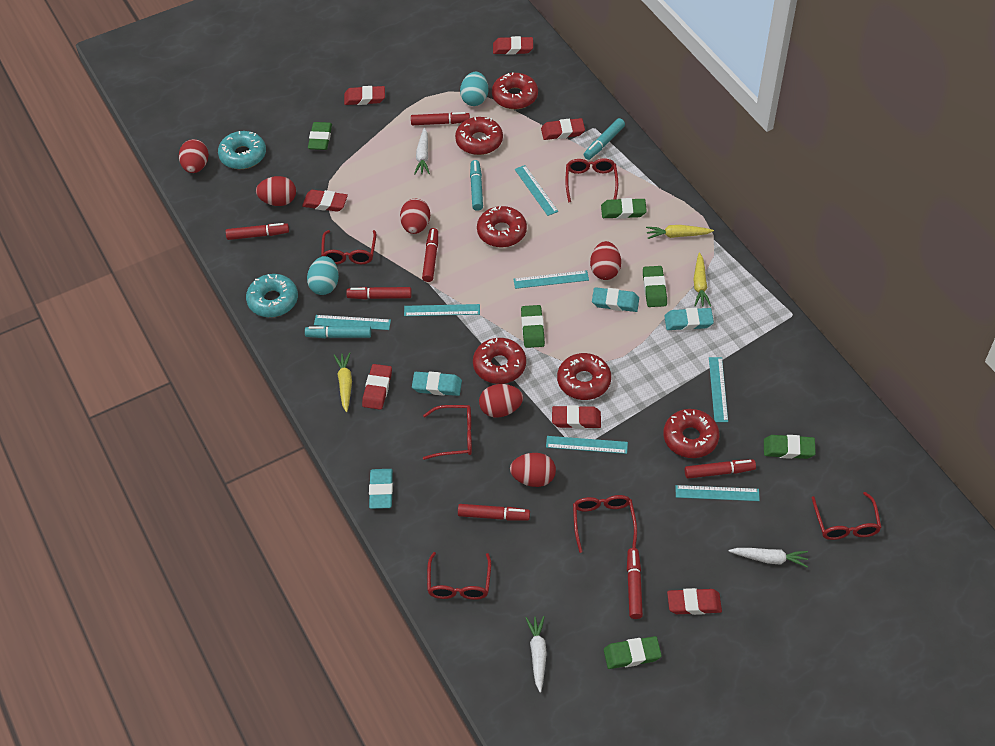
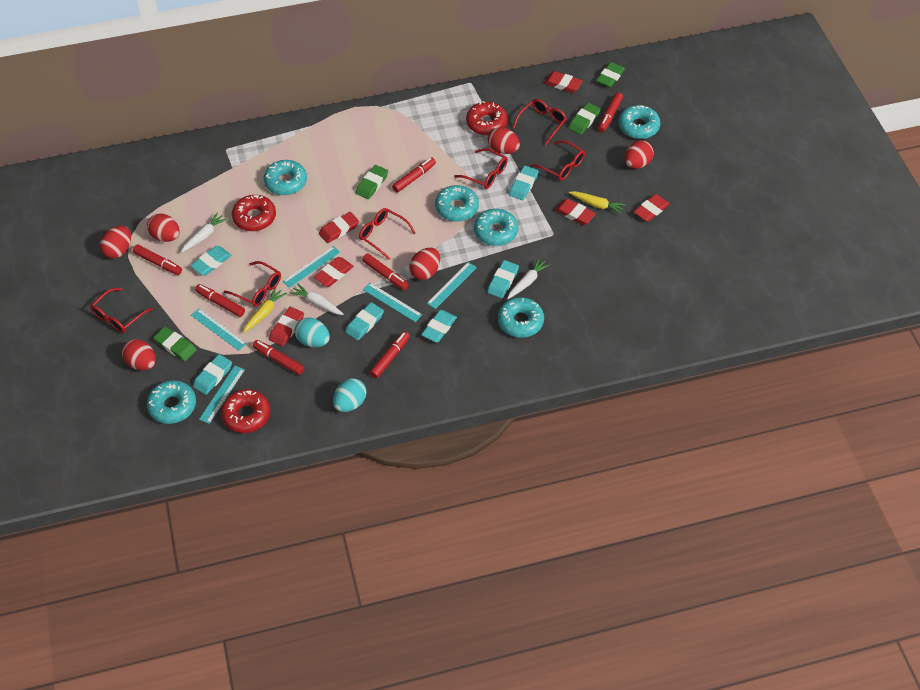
green eraser: [308,122,332,150] [521,305,545,348] [601,198,647,219] [604,636,662,669] [643,266,667,307] [764,435,816,459] = 6 -> [153,327,196,361] [356,165,388,199] [568,103,601,135] [596,62,625,87] = 4
red donut: [455,117,503,155] [473,338,526,384] [477,206,527,248] [492,72,538,109] [557,353,611,400] [663,409,719,458] = 6 -> [221,389,270,433] [232,195,276,231] [466,101,508,135] = 3
red eraser: [302,190,348,212] [344,86,385,105] [362,364,392,410] [493,36,533,55] [541,118,585,140] [552,405,601,429] [667,588,722,615] = 7 -> [269,307,304,346] [314,257,354,287] [319,212,359,243] [544,71,583,93] [555,199,596,225] [634,194,670,222] = 6
turquoise donut: [218,131,266,169] [246,274,298,318] = 2 -> [147,380,196,424] [264,160,307,195] [435,185,479,222] [474,209,518,246] [498,297,544,338] [618,105,660,139] = 6
turquoise eraser: [369,469,393,509] [412,371,462,396] [592,287,639,312] [664,308,714,330] = 4 -> [190,246,231,275] [193,354,232,395] [345,302,384,341] [421,310,457,342] [487,260,519,298] [509,166,539,200] = 6
turquoise marker: [305,326,371,338] [470,160,483,211] [584,118,625,160] = 3 -> none = 0
turquoise ruler: [314,315,391,330] [404,304,480,316] [513,270,589,289] [515,165,558,216] [546,436,628,454] [676,485,760,501] [709,357,728,422] = 7 -> [191,308,247,351] [199,366,245,424] [283,246,340,288] [363,283,422,322] [427,262,477,309] = 5
yellow carrot: [334,352,352,412] [646,225,714,239] [693,253,711,307] = 3 -> [243,287,287,333] [569,191,626,214] = 2

